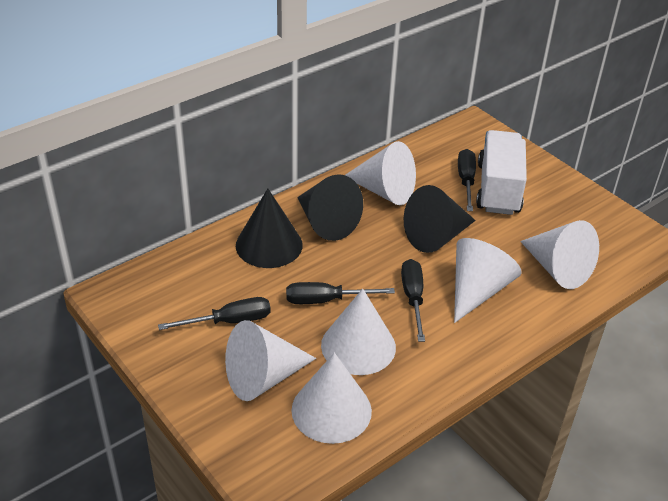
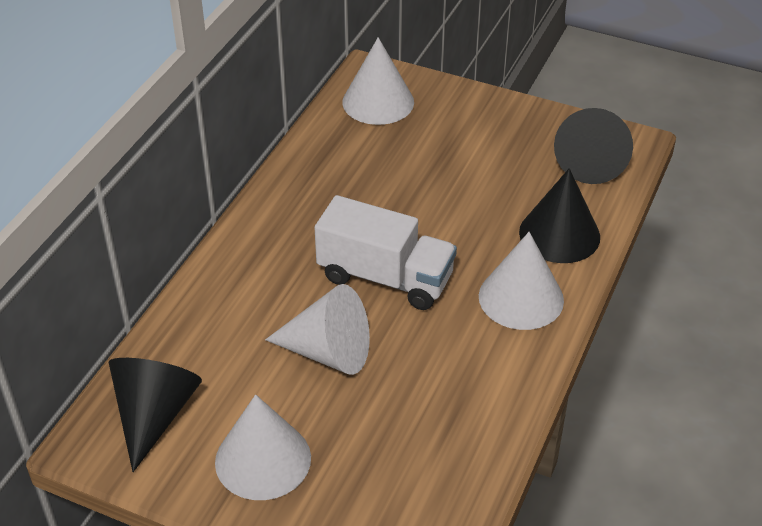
black screwdriver: [158,297,271,330] [286,282,395,304] [401,259,425,342] [458,149,476,211] = 4 -> none = 0
white cone: [225,320,316,401] [291,353,372,444] [321,289,396,375] [345,141,416,205] [454,238,521,323] [520,220,599,289] = 6 -> [215,394,311,500] [265,284,370,375] [342,37,414,125] [479,232,564,330] = 4

